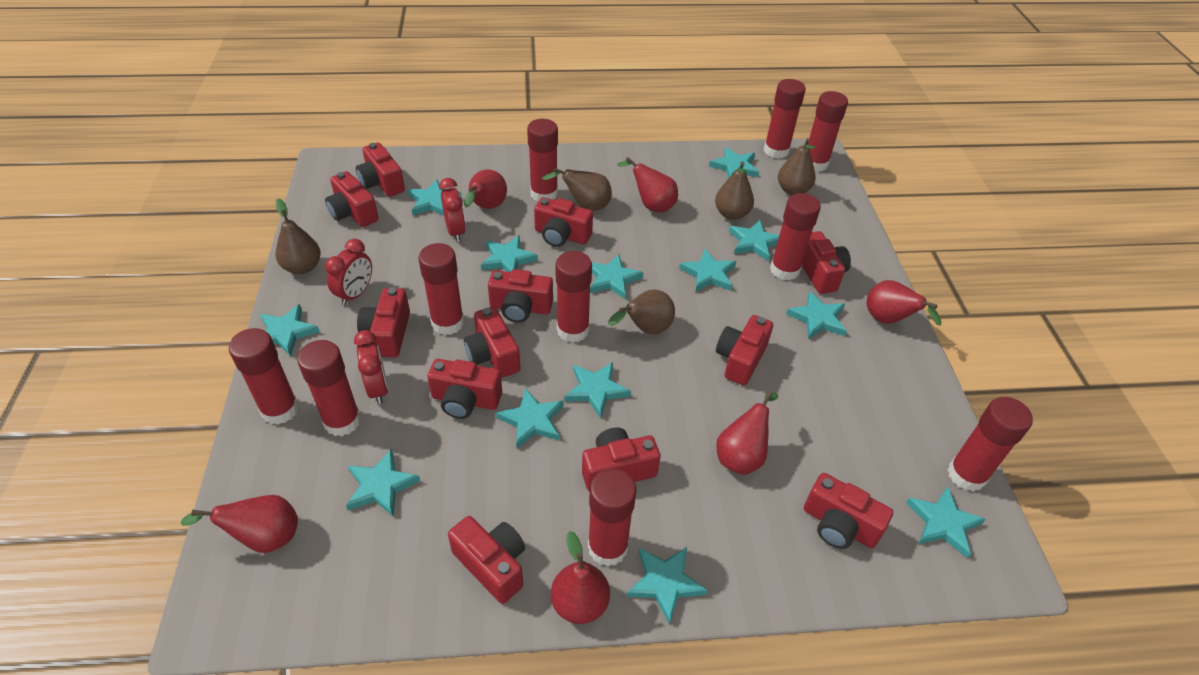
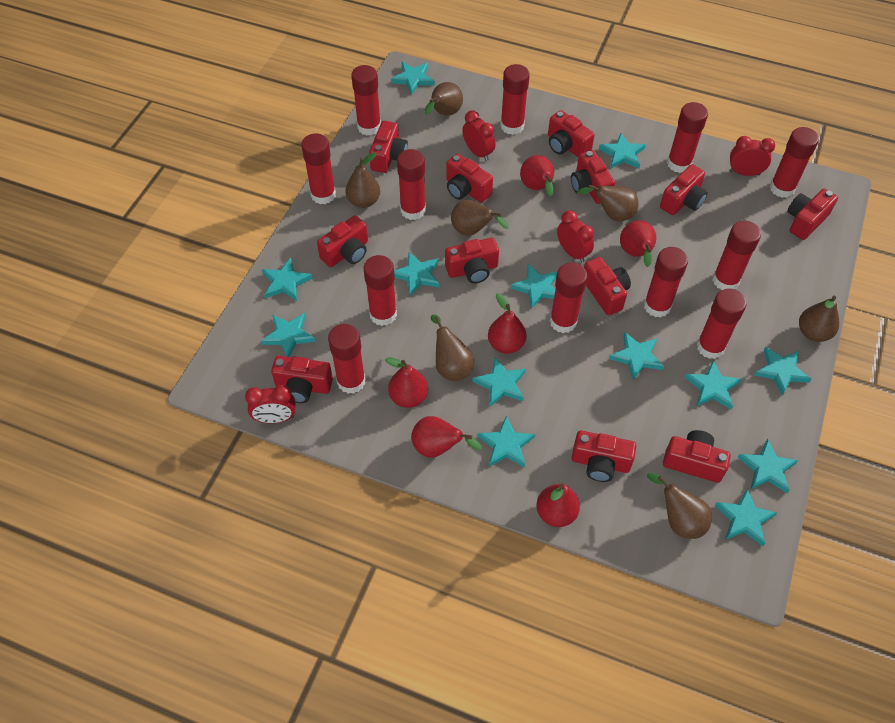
brown pear: [276,199,321,274] [542,168,612,211] [608,290,675,334] [715,162,754,220] [778,138,816,195] = 5 -> [345,153,380,208] [424,82,463,116] [431,315,474,382] [451,200,509,236] [577,185,639,221] [647,473,712,539] [799,296,839,342] = 7
red clock: [325,239,372,306] [354,330,388,404] [439,178,466,242] = 3 -> [245,385,296,423] [462,110,496,161] [557,210,594,263] [729,136,775,176] = 4
red glue stick: [229,328,299,425] [297,340,361,436] [418,243,464,335] [527,119,558,202] [555,251,592,343] [588,469,637,567] [764,79,806,159] [770,193,821,280] [808,91,848,172] [948,397,1033,492] = 10 -> [301,133,336,204] [328,324,366,394] [351,65,381,136] [364,255,397,326] [397,149,426,220] [500,64,530,135] [550,263,587,333] [644,247,688,318] [667,102,708,173] [697,289,747,359] [713,221,761,290] [770,127,819,198] = 12

